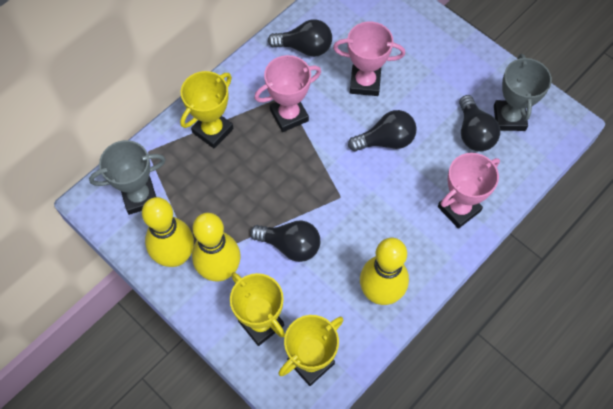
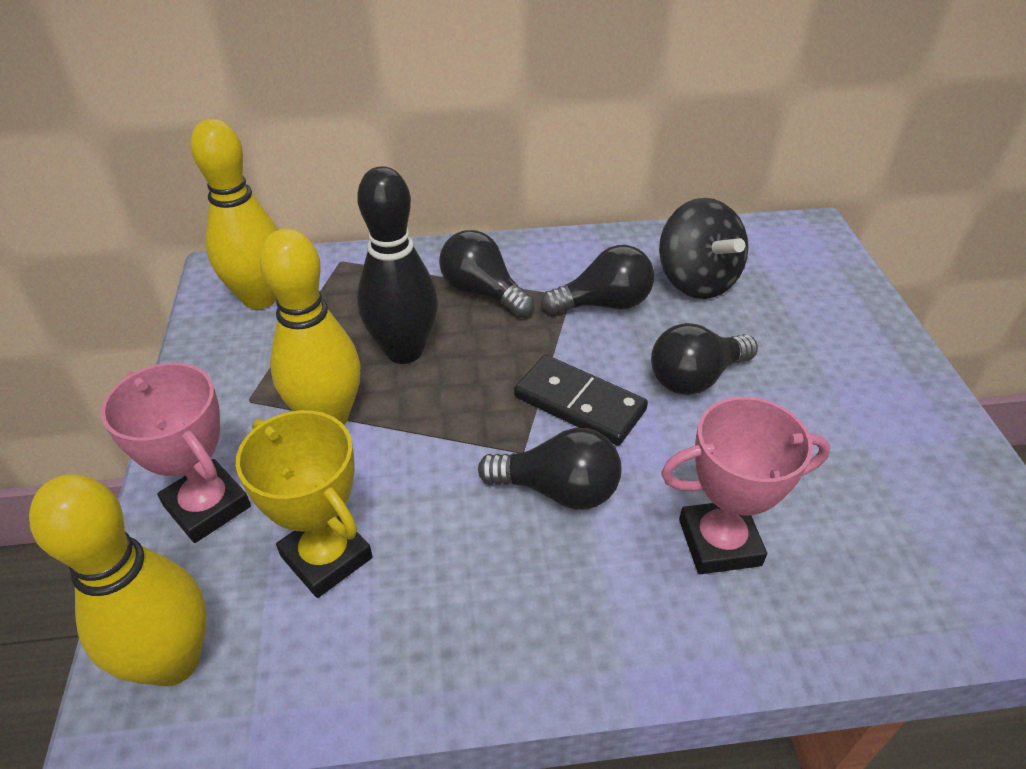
black bowling pin: none = 0 -> [357,166,438,364] = 1
black domino: none = 0 -> [514,355,648,446] = 1
black spinning top: none = 0 -> [659,198,748,299] = 1
grey trophy: [89,140,166,215] [494,54,552,131] = 2 -> none = 0
pink trophy: [254,55,321,132] [333,22,405,96] [438,153,500,229] = 3 -> [101,363,251,543] [661,397,830,574] = 2
yellow trophy: [180,71,233,149] [230,272,285,346] [279,315,344,386] = 3 -> [236,410,373,598] = 1

